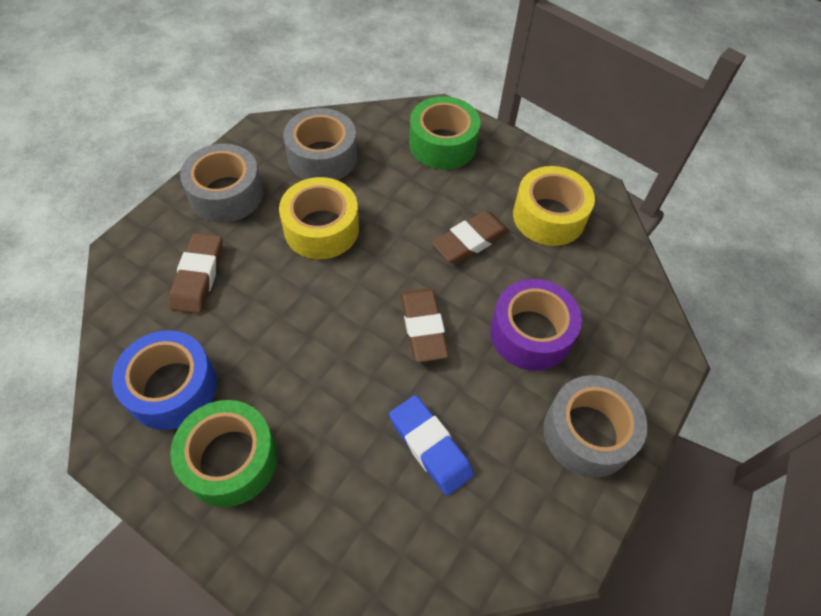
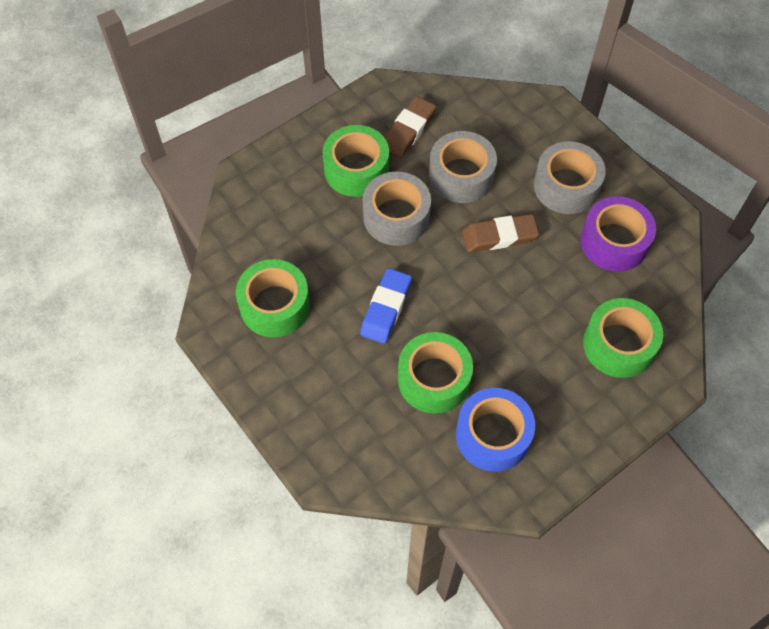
brown eraser: [169,233,222,314] [401,288,449,362] [432,210,509,264] = 3 -> [384,96,436,159] [462,214,539,252] = 2
green tape: [170,400,277,507] [409,96,481,169] = 2 -> [236,259,310,337] [323,125,389,197] [398,332,473,413] [583,298,663,378] = 4
yellow tape: [279,177,359,259] [513,166,595,246] = 2 -> none = 0

